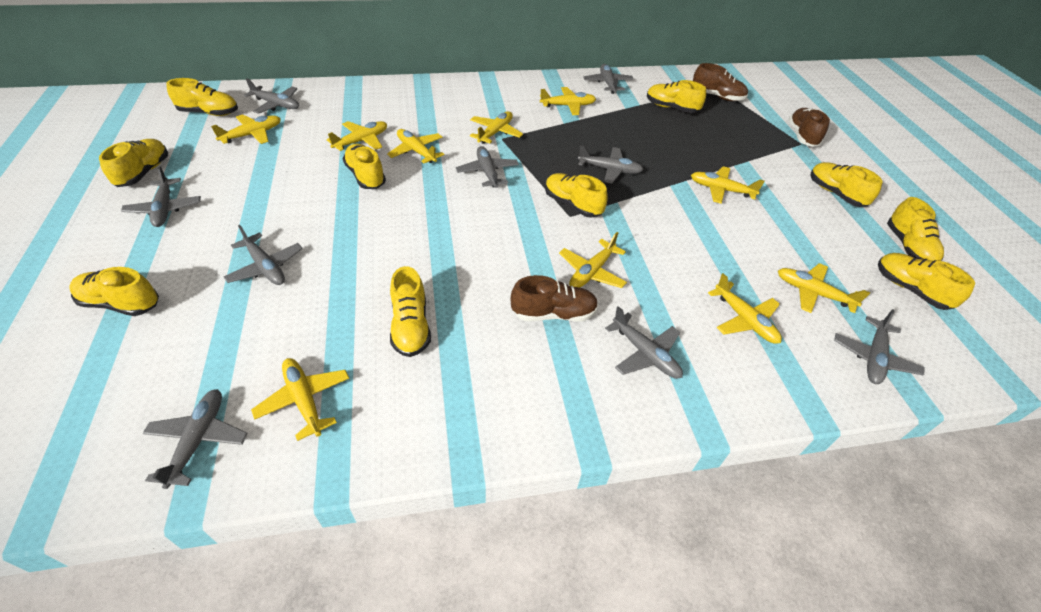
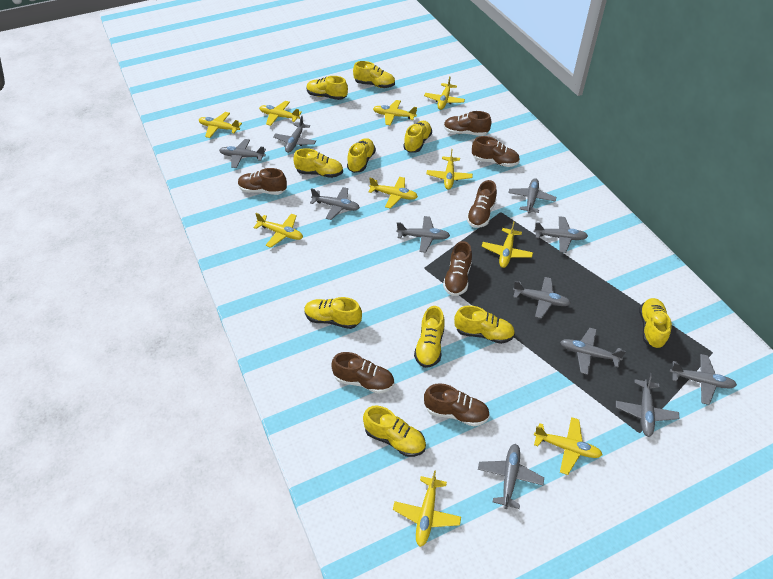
brown shoe: [510,275,598,322] [693,63,748,101] [788,108,830,147] = 3 -> [238,168,287,195] [331,352,394,394] [424,383,490,426] [443,241,472,296] [444,111,492,136] [466,180,497,228] [472,136,520,167] = 7
grey plane: [121,166,201,227] [142,389,248,489] [223,225,303,285] [244,78,299,114] [456,146,519,188] [578,145,644,184] [583,64,634,94] [605,306,683,379] [834,309,925,384] = 9 -> [219,139,266,168] [273,116,316,153] [310,187,360,220] [397,216,450,253] [478,444,544,509] [508,178,556,213] [513,277,571,319] [534,216,588,253] [560,328,626,375] [616,373,679,437] [670,354,737,405] = 11

